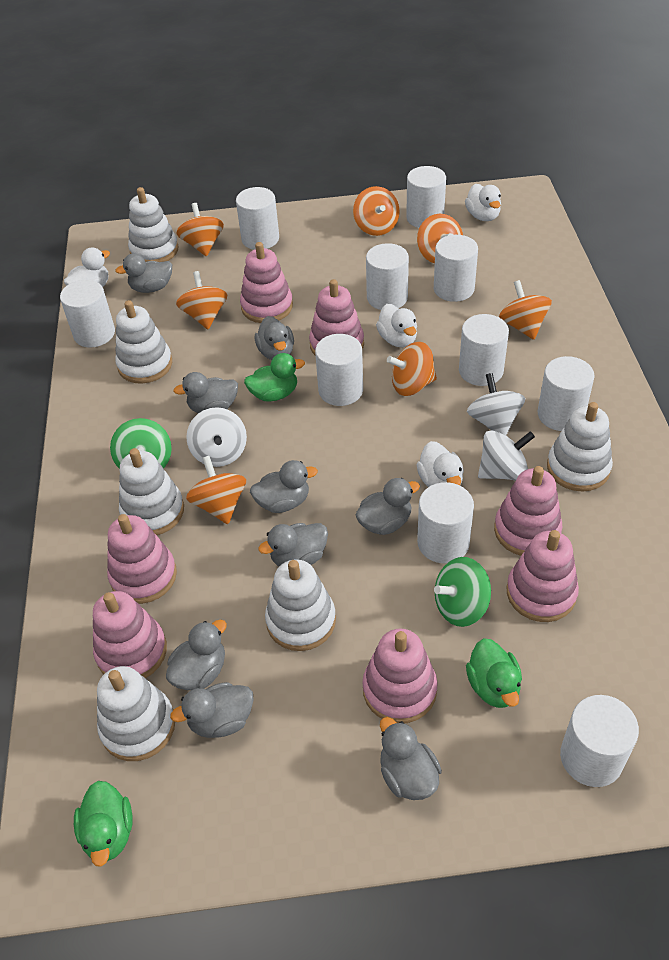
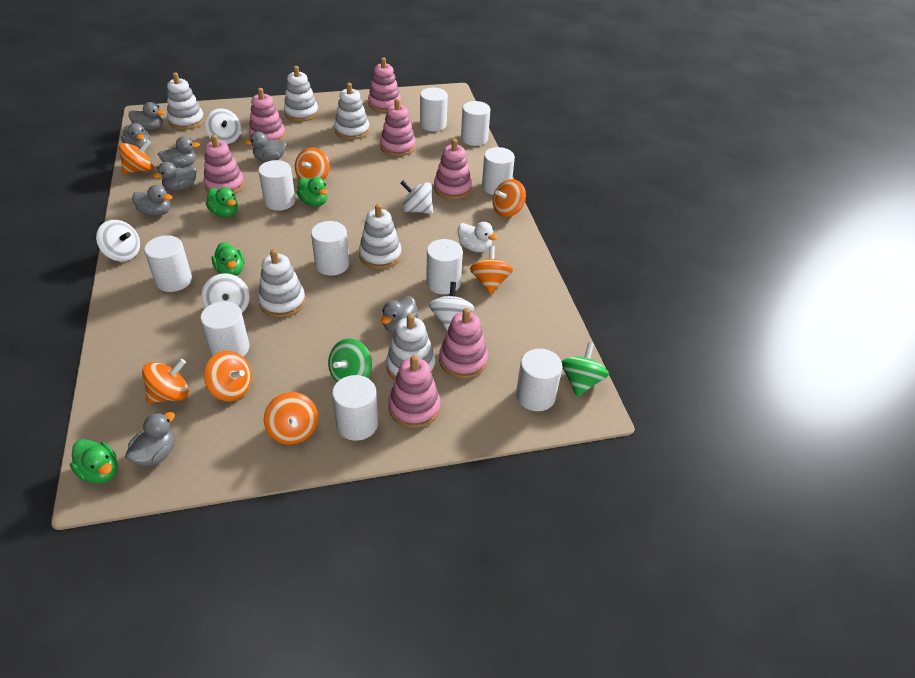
green duck: [74,781,132,867] [244,353,305,402] [466,638,522,708] = 3 -> [70,439,118,484] [206,187,238,217] [212,242,244,276] [297,177,328,206] = 4
grey duck: [115,253,172,293] [166,620,227,690] [170,682,254,738] [174,372,238,413] [250,460,318,513] [255,316,294,360] [258,523,328,566] [355,478,420,535] [380,717,442,800] = 9 -> [121,123,150,149] [125,412,175,466] [128,102,165,131] [132,185,172,216] [153,162,196,191] [158,136,200,168] [244,131,287,162] [381,296,418,333] = 8
white duck: [64,247,110,287] [376,304,417,347] [417,441,464,487] [465,184,501,221] = 4 -> [458,222,498,252] = 1
white spinning top: [186,407,247,467] [467,373,525,436] [478,430,535,481] = 3 -> [96,220,140,261] [201,273,250,313] [204,108,241,144] [401,180,433,214] [429,282,474,331] = 5

